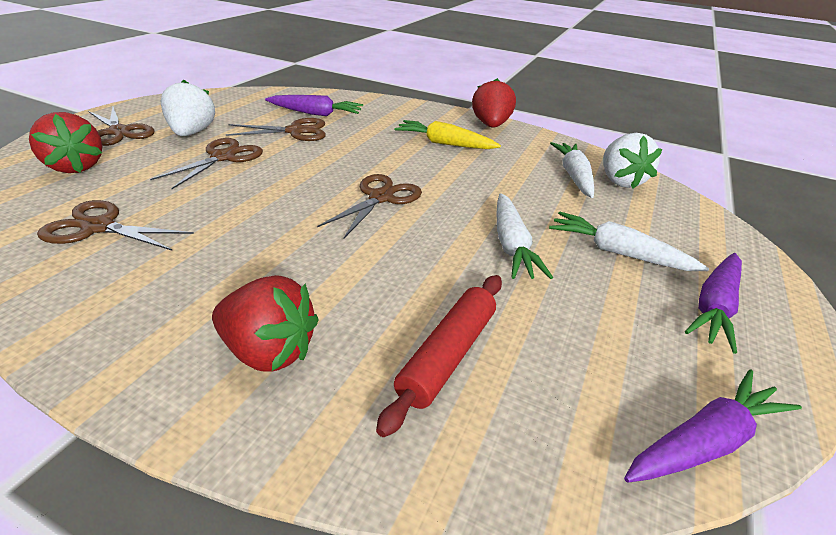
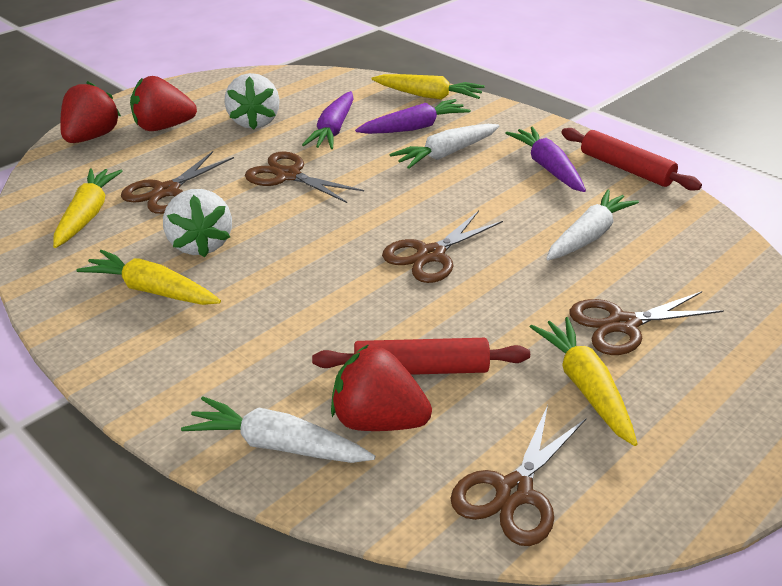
red rolling pin: [376,275,502,437] = 1 -> [312,338,530,375] [561,128,702,191] = 2
yellow carrot: [394,120,501,149] = 1 -> [53,169,123,248] [76,249,221,305] [371,74,485,100] [530,317,638,446] = 4

